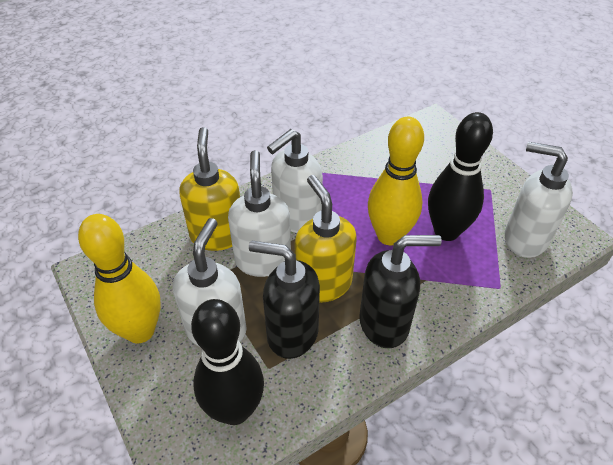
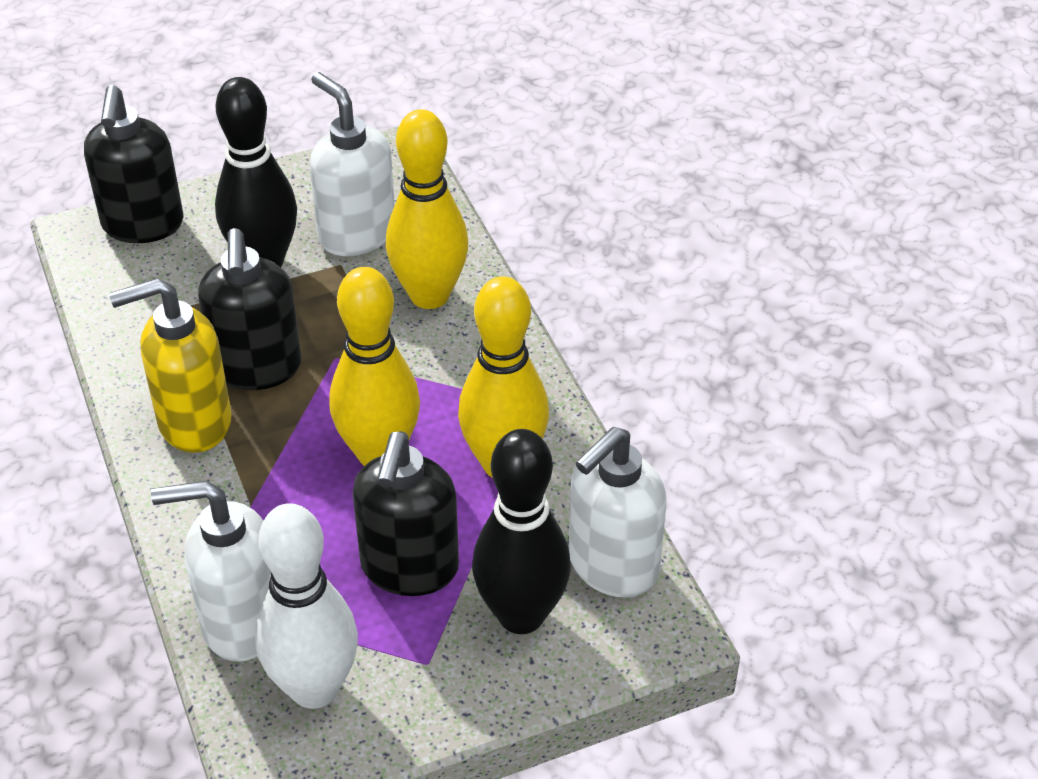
black soap dispenser: [249,240,320,359] [359,235,442,348] = 2 -> [84,85,183,243] [198,228,302,390] [353,431,459,596] = 3
white bowling pin: none = 0 -> [255,503,358,709] = 1
white soap dispenser: [173,218,247,347] [228,150,291,277] [267,129,323,233] [505,142,573,258] = 4 -> [151,481,271,662] [309,72,395,256] [569,427,667,598] = 3
yellow bowling pin: [78,214,161,343] [368,117,424,245] = 2 -> [329,267,420,466] [386,109,469,309] [458,276,549,477] = 3
yellow soap dispenser: [179,127,240,251] [295,175,357,303] = 2 -> [109,278,232,453] = 1

